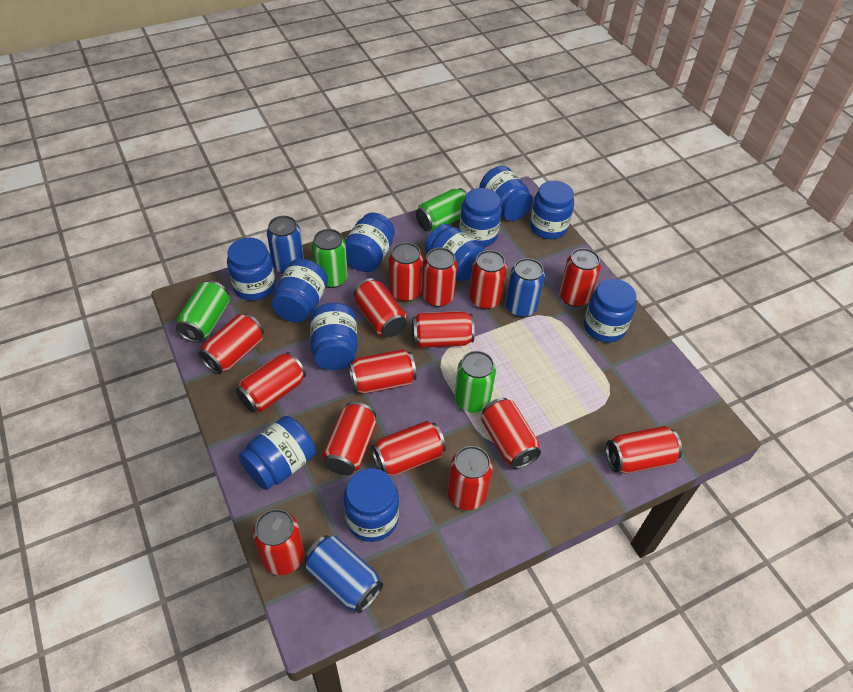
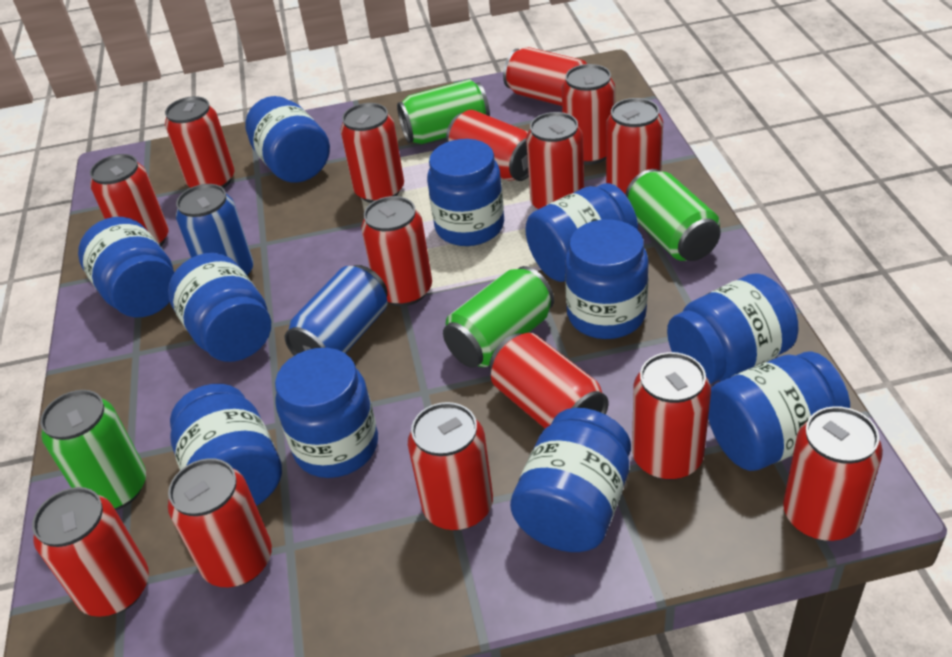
blue can: [267,216,304,274] [304,535,383,613] [505,258,545,318] = 3 -> [176,184,254,276] [285,265,388,356] = 2

